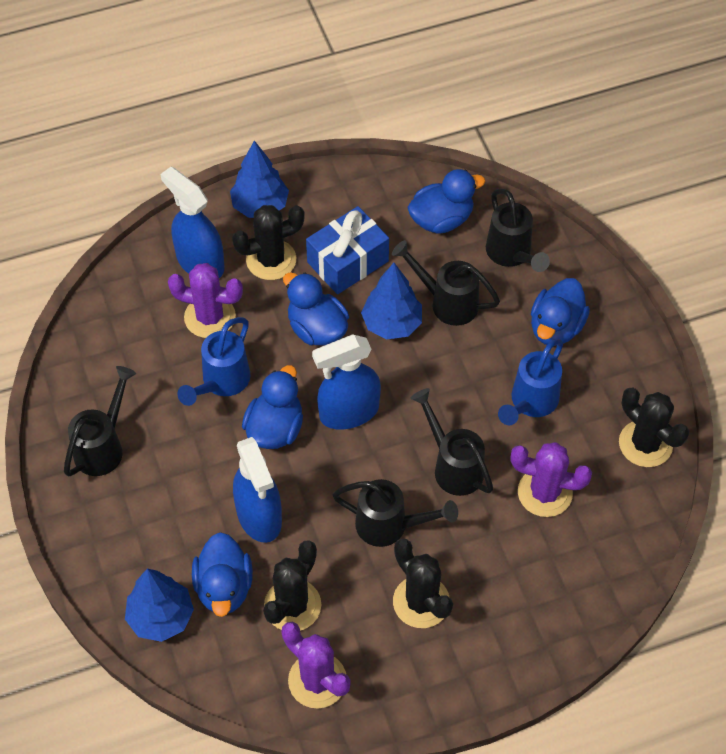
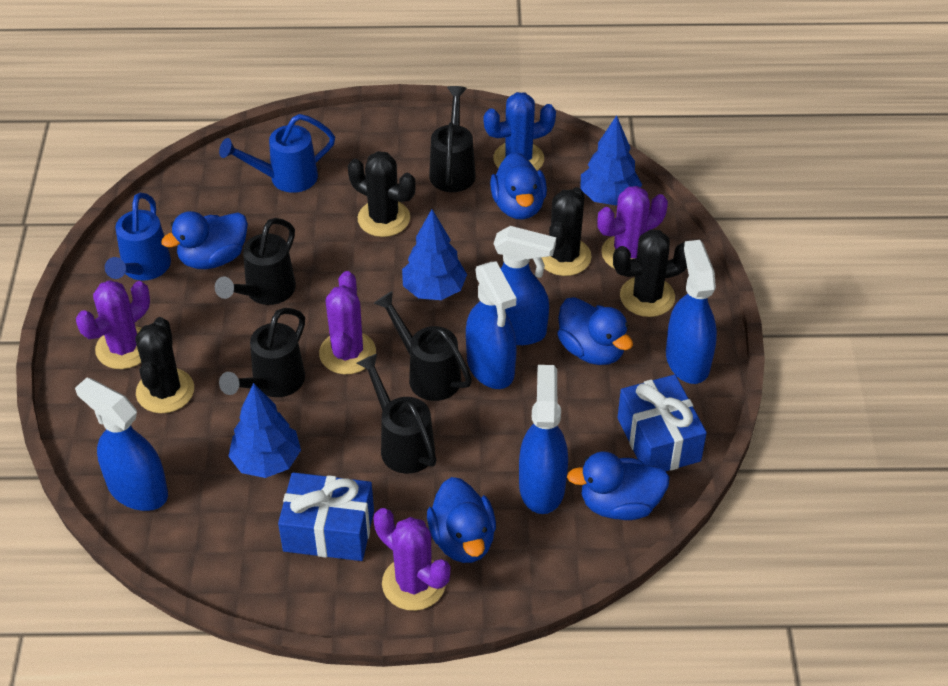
blue cactus: none = 0 -> [484,92,556,171] = 1
blue gift: [306,206,389,294] = 1 -> [278,472,374,561] [617,375,707,471] = 2
blue spray bottle: [160,167,225,278] [233,437,282,543] [312,335,381,430] = 3 -> [75,378,168,511] [466,262,517,389] [493,226,556,345] [519,365,568,514] [666,240,717,384] = 5
purple cactus: [168,263,243,338] [281,622,351,709] [510,442,592,517] = 3 -> [76,280,150,369] [319,271,376,374] [373,508,451,611] [597,186,668,269] = 4

